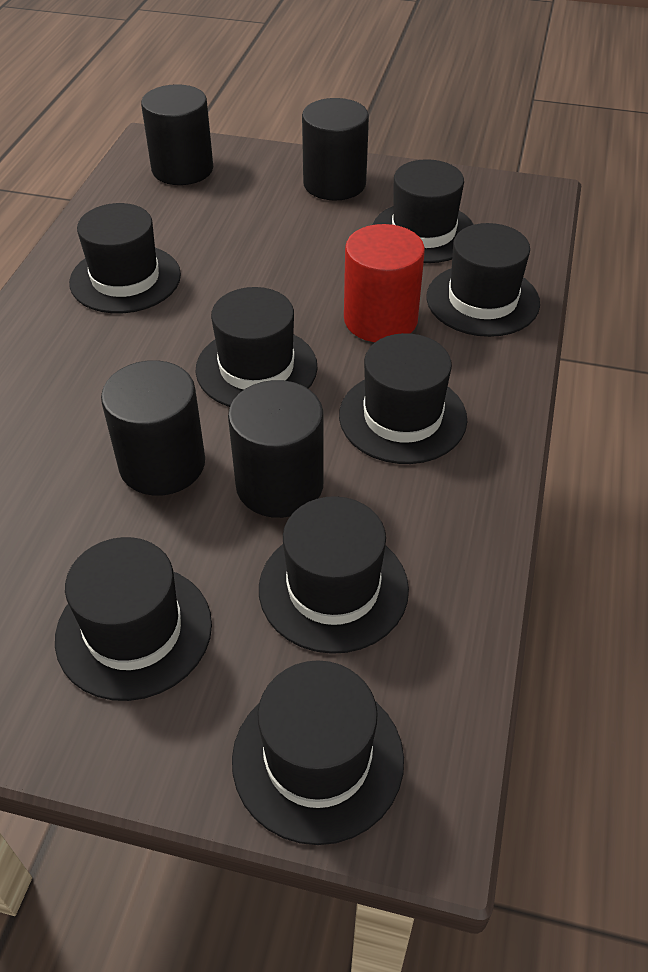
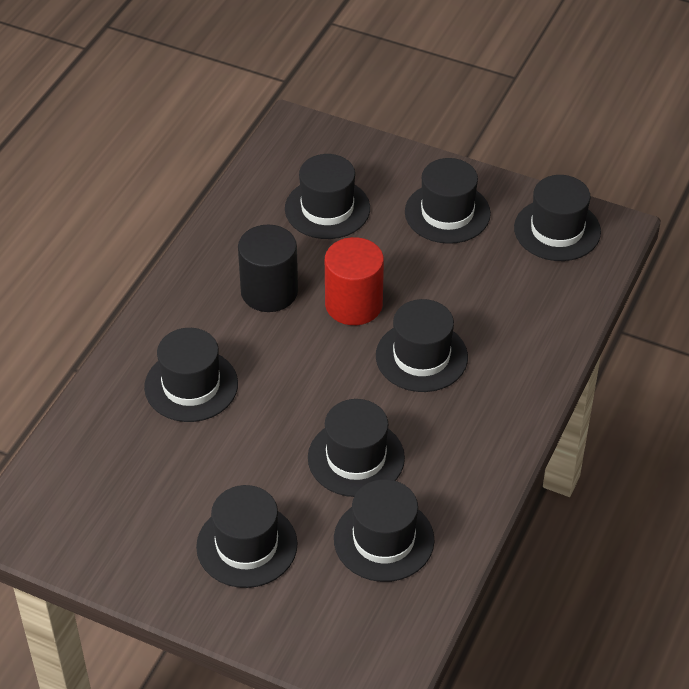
black cylinder: [101,360,205,496] [141,84,213,185] [228,380,324,518] [302,98,369,201] = 4 -> [238,224,298,312] = 1

